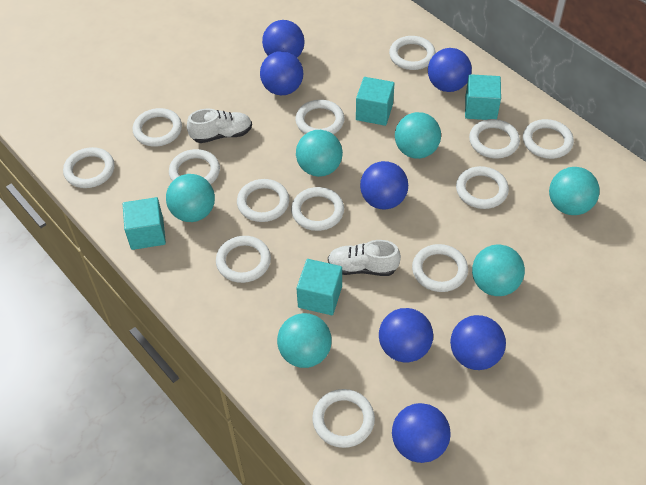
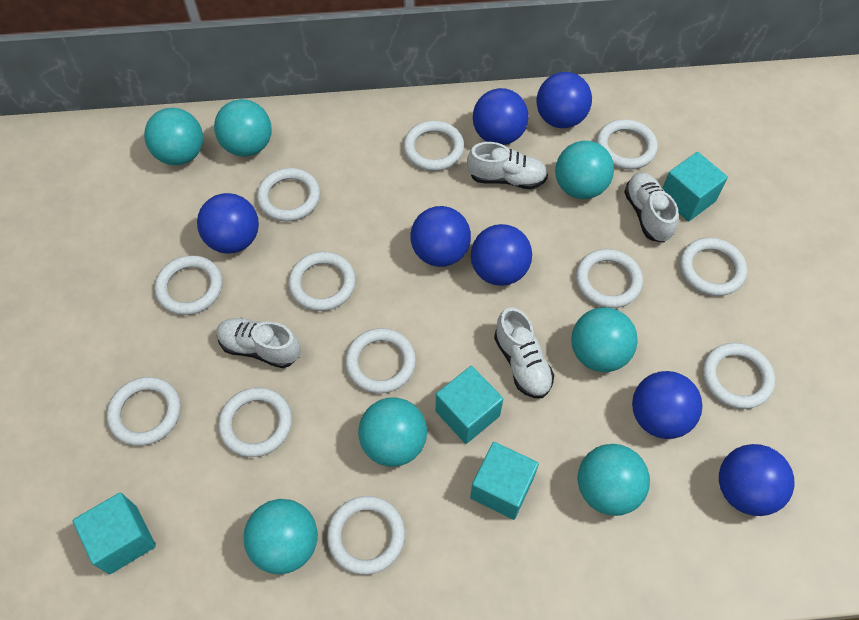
turquoise ball: [166,174,215,222] [277,313,332,368] [296,130,343,177] [395,112,441,159] [472,244,525,296] [549,167,600,215] = 6 -> [144,108,203,165] [214,99,272,157] [243,499,318,574] [358,398,427,467] [555,141,614,199] [571,307,638,372] [578,444,650,516] = 7
white ring: [63,147,115,188] [133,108,182,147] [169,149,220,184] [216,236,271,283] [237,179,289,222] [291,187,344,231] [295,100,344,134] [312,389,375,448] [389,36,436,70] [412,244,468,292] [456,166,509,209] [469,119,520,158] [523,119,574,159] = 13 -> [107,377,181,446] [155,255,222,315] [218,387,292,457] [257,168,320,222] [289,251,356,311] [327,496,405,575] [345,328,416,394] [403,121,464,171] [576,249,643,308] [596,119,658,170] [680,238,747,296] [702,343,775,409] = 12
white shoe: [187,109,252,143] [328,240,401,276] = 2 -> [216,318,301,368] [467,142,548,189] [494,307,554,398] [624,173,678,242] = 4

